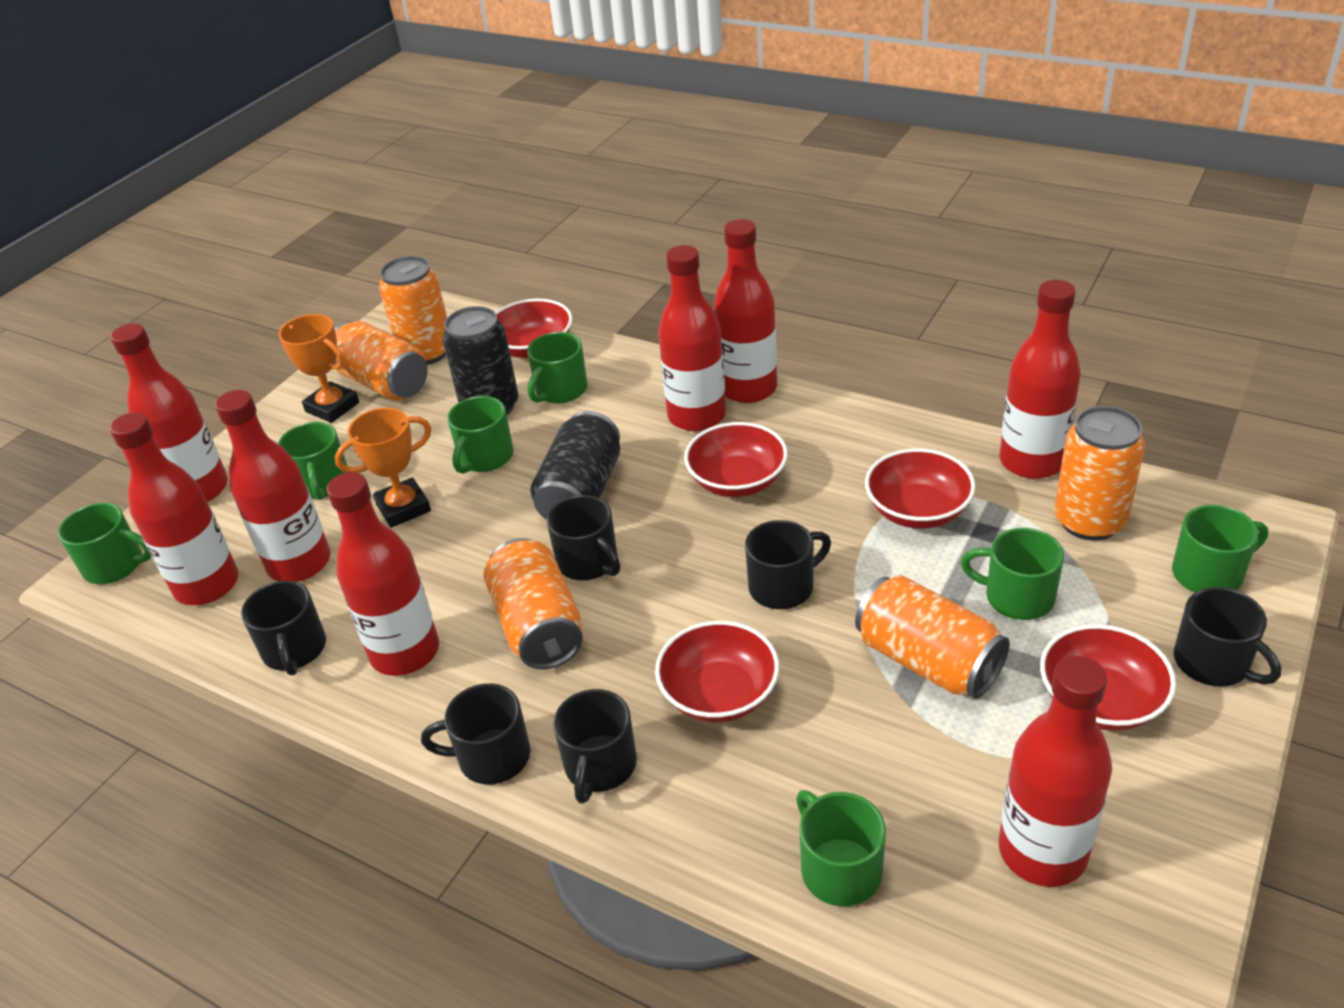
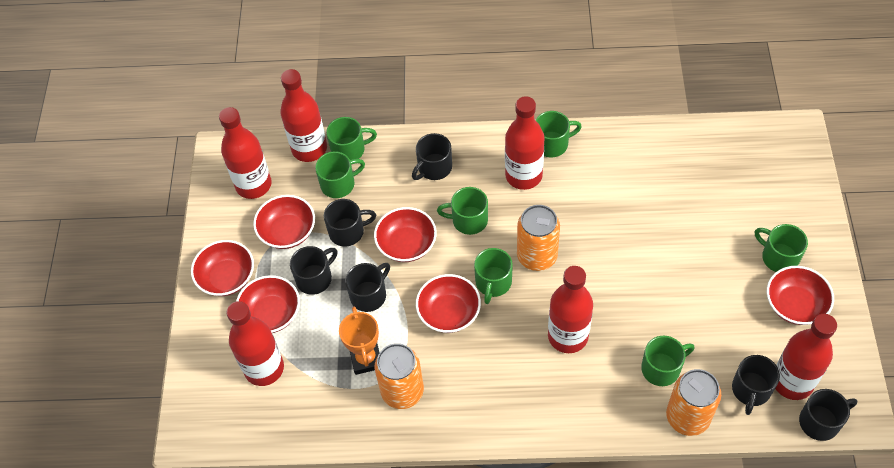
black can: [443,306,519,415] [530,411,620,520] = 2 -> none = 0
orange can: [334,321,428,400] [379,256,447,365] [484,538,583,669] [855,575,1010,699] [1054,406,1145,541] = 5 -> [375,343,424,409] [517,205,560,271] [666,369,721,436] = 3
orange trophy: [279,314,359,423] [335,408,432,528] = 2 -> [339,306,379,375] = 1
red bottle: [110,323,228,502] [110,412,238,605] [215,390,331,582] [327,472,439,676] [658,245,726,431] [713,219,777,403] [999,280,1081,479] [999,656,1112,887] = 8 -> [219,107,272,199] [227,301,284,386] [280,69,327,162] [505,96,545,190] [548,266,593,353] [775,314,837,400] = 6
red bowl: [495,299,573,358] [655,621,779,722] [684,422,788,497] [865,448,976,529] [1040,624,1176,731] = 5 -> [191,240,254,296] [236,275,300,333] [253,195,315,249] [374,207,437,262] [416,274,481,333] [767,266,834,325] = 6

